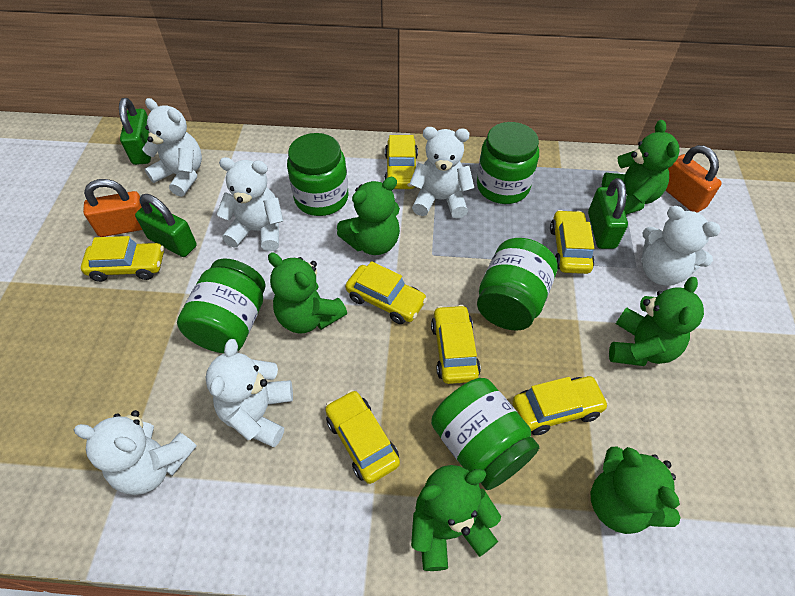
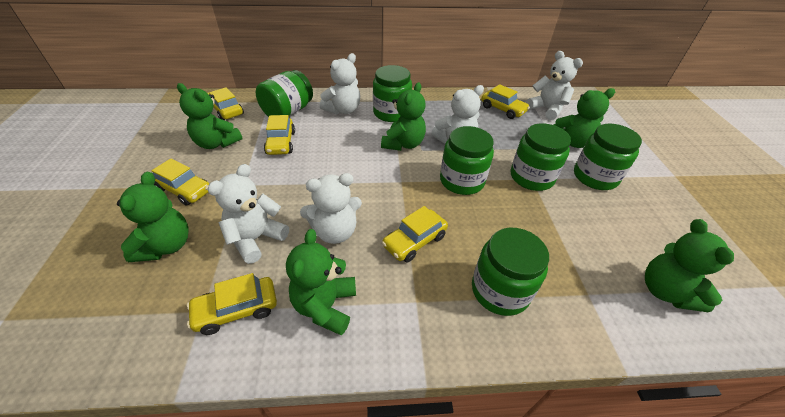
green jar: [177,258,266,353] [287,133,349,216] [431,378,539,490] [477,122,539,204] [477,238,558,331] = 5 -> [256,70,313,117] [373,65,412,122] [440,126,494,195] [472,228,549,316] [511,123,571,191] [574,124,642,190] = 6
green padlock: [119,98,151,165] [135,194,197,257] [588,178,628,249] = 3 -> none = 0
orange padlock: [83,179,142,237] [665,145,722,213] = 2 -> none = 0
white teddy bear: [74,410,197,495] [142,98,202,197] [205,339,293,447] [216,157,283,251] [410,127,474,218] [641,206,721,286] = 6 -> [207,164,289,264] [300,173,362,244] [320,53,360,114] [431,85,484,144] [526,51,583,120] = 5
yellow car: [81,236,164,282] [325,390,400,484] [345,261,427,324] [384,135,418,189] [431,305,481,384] [512,376,609,435] [550,210,595,274] = 7 -> [152,158,209,206] [187,273,277,335] [208,87,244,120] [264,115,295,155] [382,206,448,263] [481,84,530,119] = 6

